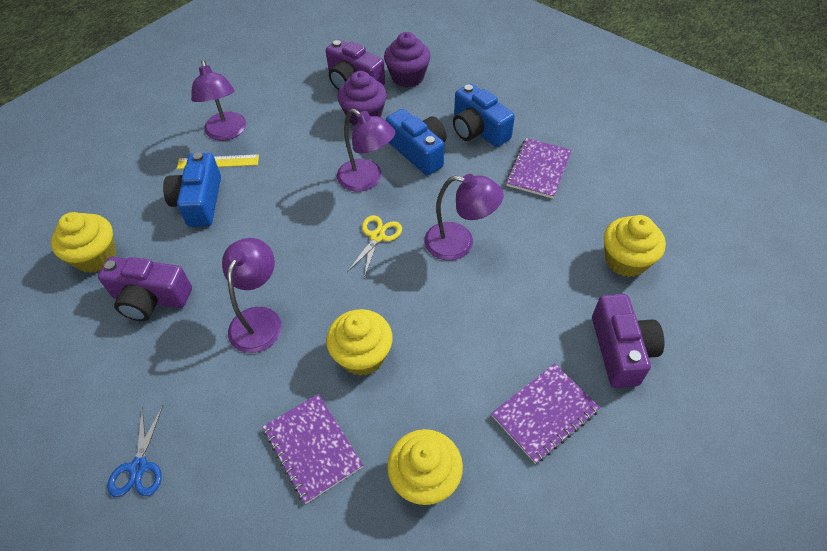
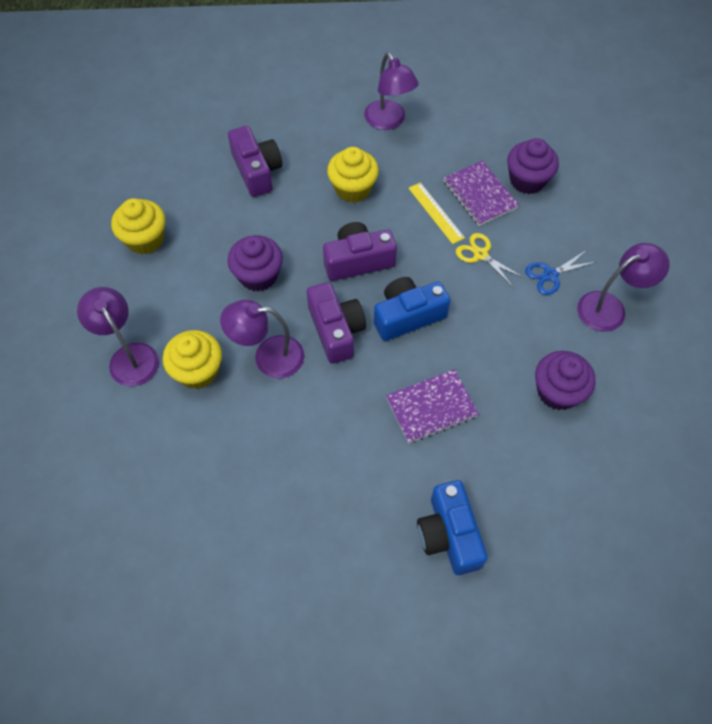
blue camera: [163,152,221,227] [386,109,447,175] [453,83,515,147] = 3 -> [374,277,451,341] [417,480,488,575] = 2
purple cupcake: [337,71,387,125] [384,32,431,87] = 2 -> [228,235,283,292] [507,138,559,194] [535,351,596,410] = 3
purple notebook: [263,394,363,504] [491,363,600,464] [506,138,572,199] = 3 -> [386,369,479,443] [444,161,519,226] = 2
yellow cupcake: [51,212,116,273] [326,309,393,376] [387,429,463,505] [604,215,666,277] = 4 -> [111,198,165,254] [163,330,222,389] [327,147,379,203] = 3

